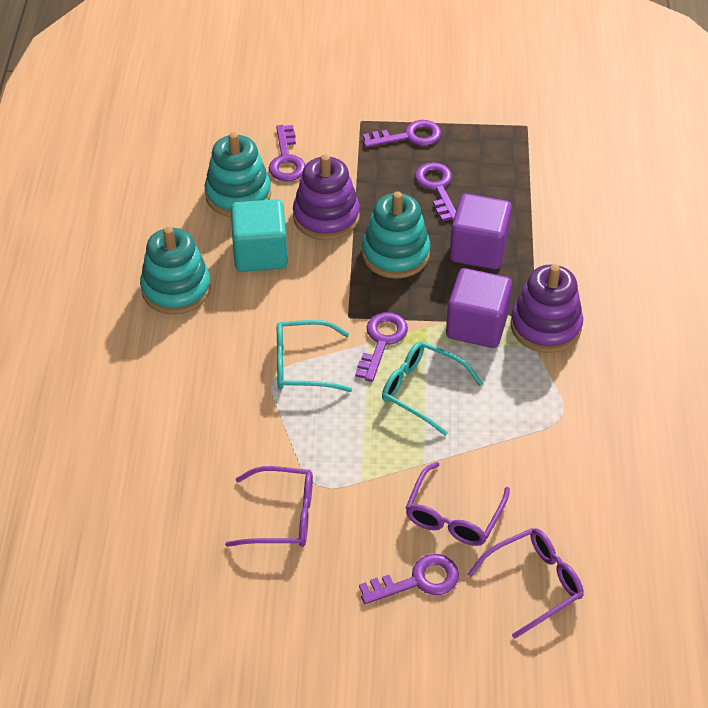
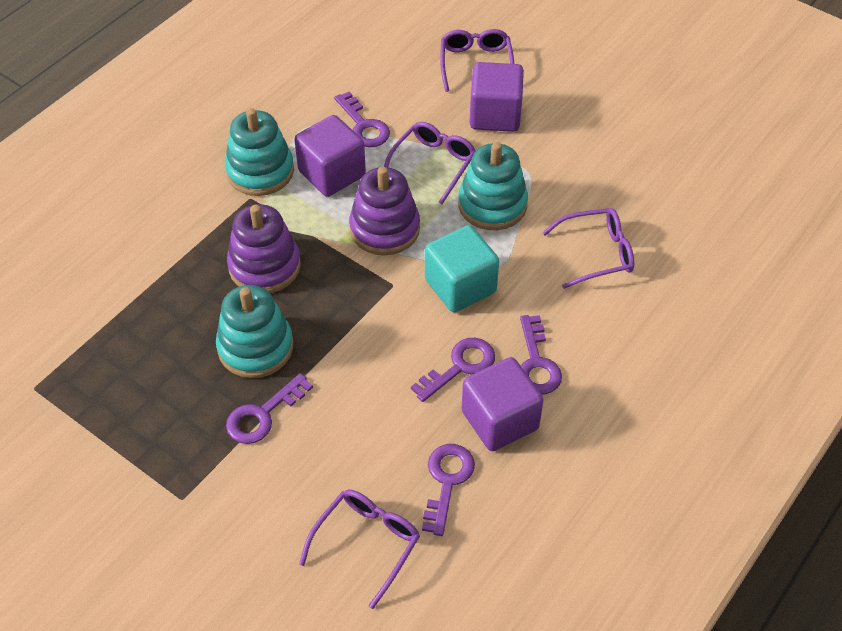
purple cube: [446,268,512,348] [450,194,512,269] = 2 -> [294,115,366,197] [462,357,544,451] [469,62,524,132] = 3
purple glasses: [225,466,313,547] [406,462,510,546] [467,528,584,639] = 3 -> [299,490,420,609] [384,122,475,204] [440,29,514,92] [542,208,634,289] = 4
turquoise glasses: [277,320,352,392] [382,341,483,436] = 2 -> none = 0

